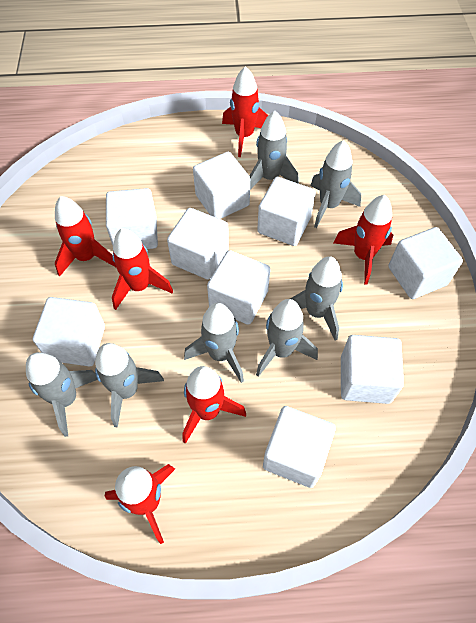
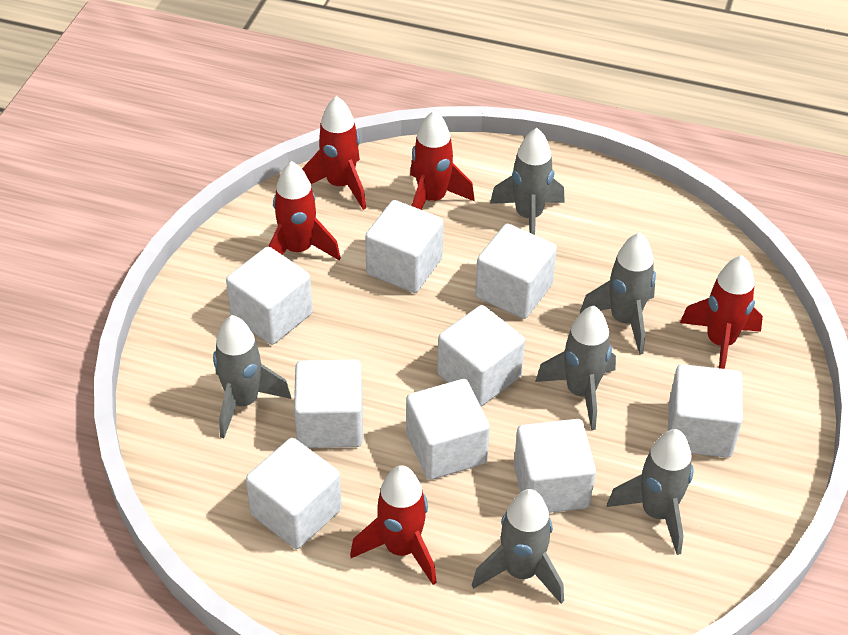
grey rocket: [26,352,98,437] [95,343,164,428] [184,303,244,383] [249,111,299,190] [256,299,318,377] [290,256,343,340] [310,140,361,228] = 7 -> [213,315,291,438] [472,489,564,604] [490,128,565,235] [535,306,616,430] [580,233,656,355] [607,429,693,555] = 6
red rocket: [55,196,116,277] [104,464,175,544] [112,228,173,310] [182,366,246,444] [222,66,268,157] [333,195,393,285] = 6 -> [268,161,341,261] [302,96,366,210] [350,465,437,585] [410,110,475,209] [680,255,763,369] = 5

